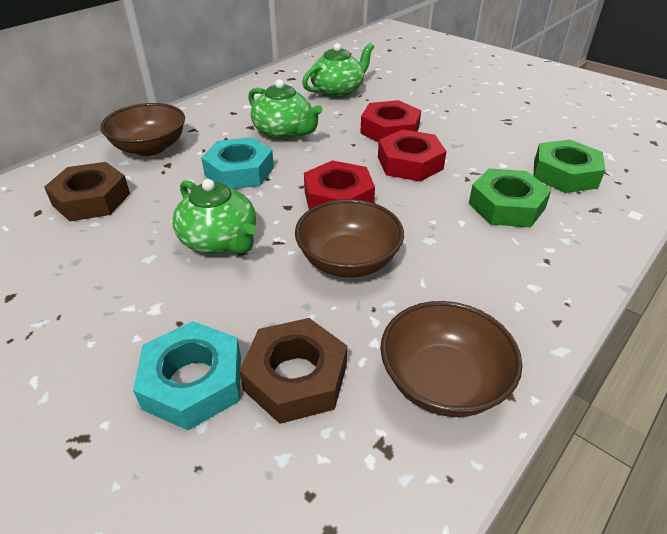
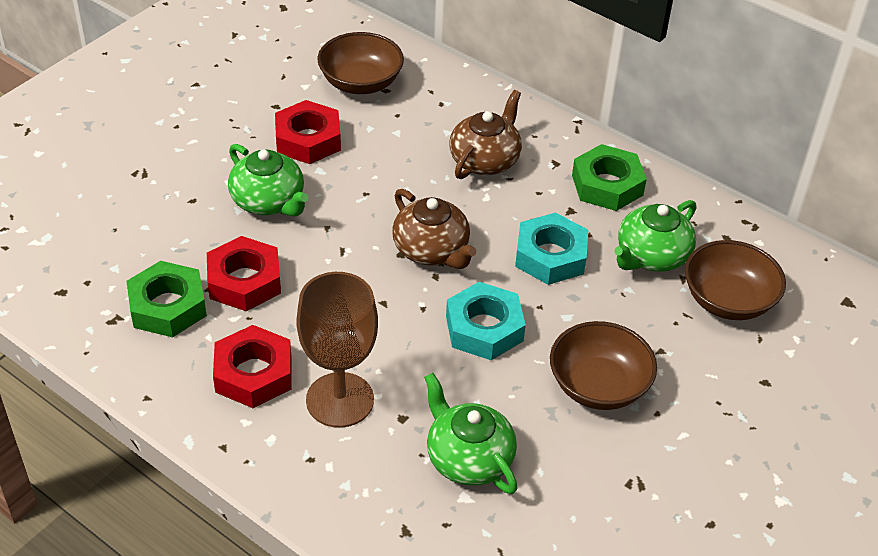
brown goblet: none = 0 -> [296,272,378,428] = 1
brown nut: [44,162,130,221] [239,318,347,424] = 2 -> none = 0
brown teapot: none = 0 -> [392,189,476,269] [449,90,522,179] = 2

